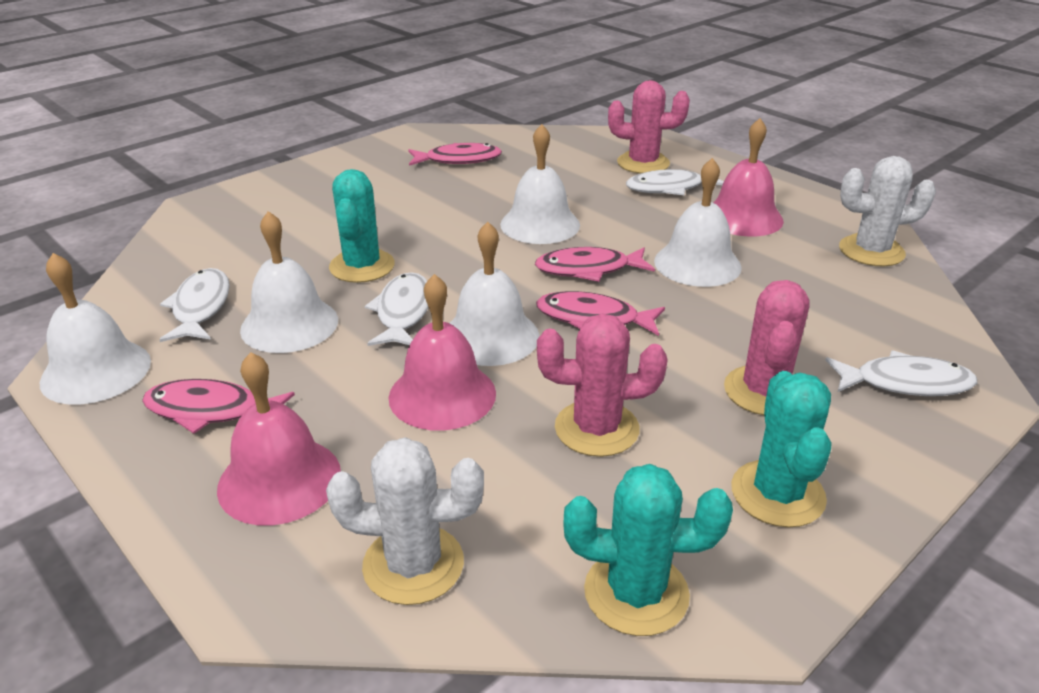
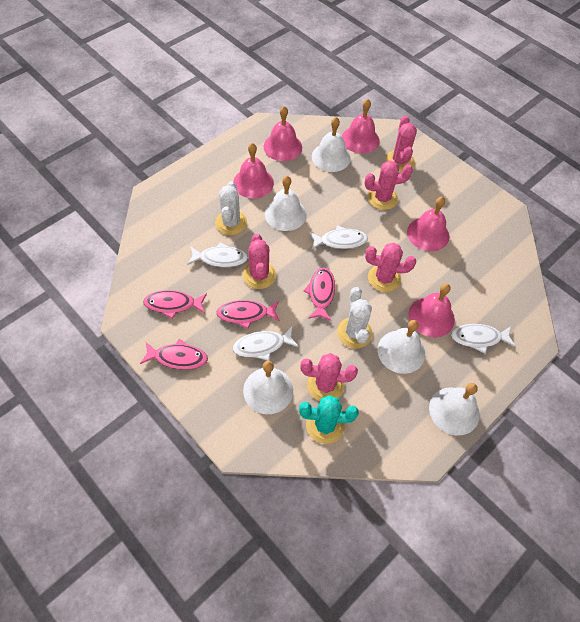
pink bell: [217,352,341,526] [389,274,496,431] [713,118,784,237] = 3 -> [233,143,274,198] [264,106,302,161] [342,99,380,154] [407,197,449,251] [408,283,455,337] = 5
pink cactus: [537,314,668,457] [608,80,690,173] [724,280,810,415] = 3 -> [243,234,276,289] [300,353,358,401] [365,161,413,210] [365,243,416,292] [385,116,417,172] = 5
turquoise cactus: [329,169,395,283] [563,464,733,636] [731,371,832,528] = 3 -> [299,395,359,444] = 1

